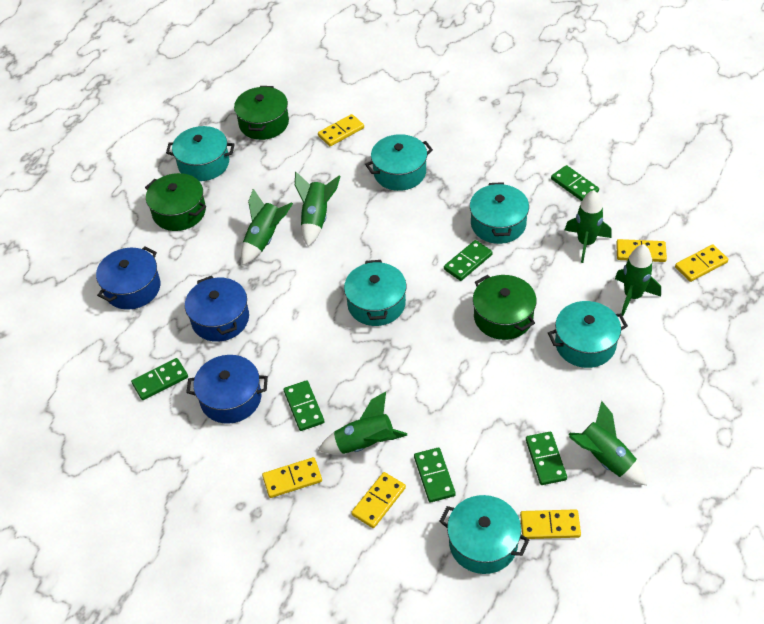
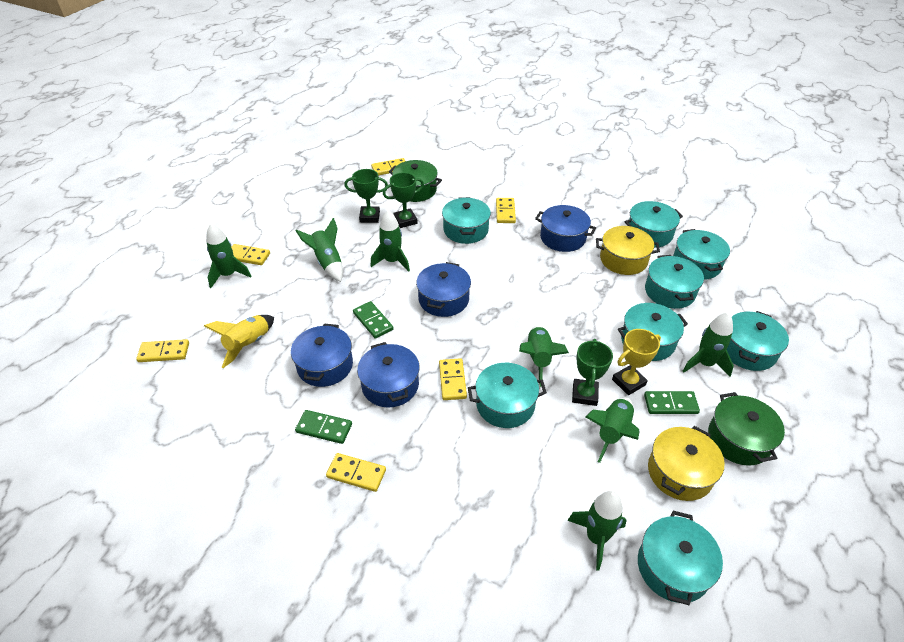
blue pot: [96,247,160,310] [185,276,249,342] [186,355,268,424] = 3 -> [291,324,353,387] [357,342,420,408] [416,262,471,317] [535,205,596,252] = 4
green domino: [131,358,188,400] [284,380,324,431] [414,448,456,502] [444,240,493,281] [526,432,567,485] [551,165,599,201] = 6 -> [295,410,352,444] [353,301,394,339] [644,391,700,414] = 3
green pot: [145,173,206,231] [234,86,289,140] [473,275,537,340] = 3 -> [389,160,442,202] [708,392,785,466] = 2
green rocket: [241,189,293,265] [295,172,340,247] [318,392,407,454] [565,190,612,263] [568,401,647,485] [615,244,661,316] = 6 -> [206,224,251,288] [296,218,343,282] [371,210,410,272] [519,325,569,387] [567,491,627,571] [586,397,640,463] [683,312,734,377] = 7
green trophy: none = 0 -> [344,169,388,223] [383,172,424,228] [572,339,613,406] = 3
turquoise pot: [166,126,235,181] [344,260,406,326] [365,134,433,191] [439,495,529,574] [470,182,529,244] [548,301,628,368] = 6 -> [442,197,491,244] [468,363,547,428] [618,303,688,361] [625,201,683,248] [638,511,723,605] [645,255,704,309] [673,229,730,280] [727,311,789,371] = 8
yellow pot: none = 0 -> [596,226,660,275] [648,426,725,501] = 2
yellow rocket: none = 0 -> [204,315,274,368] = 1
yellow trophy: none = 0 -> [612,329,661,395] = 1

